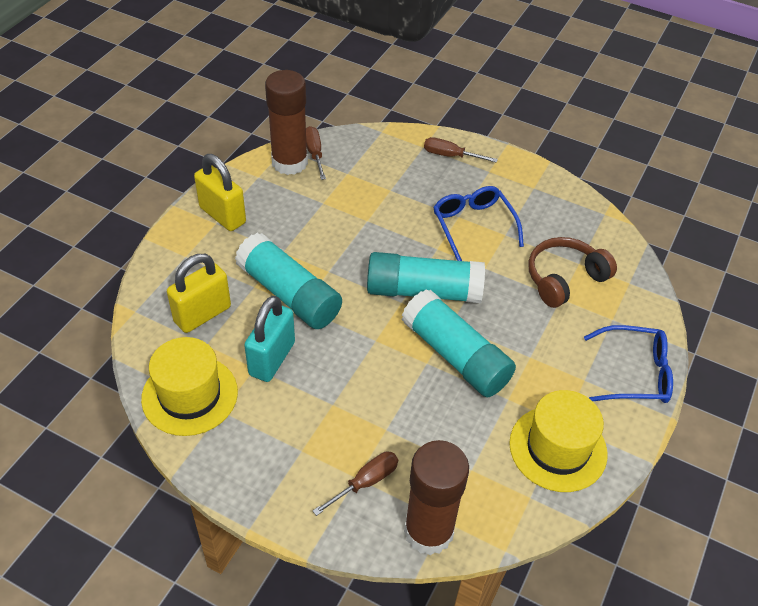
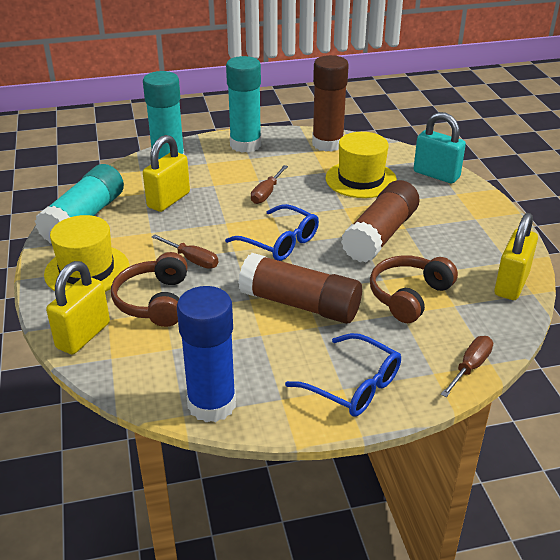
blue glue stick: none = 0 -> [177,286,236,422] = 1
brown glue stick: [265,70,308,175] [404,440,469,555] = 2 -> [238,253,362,324] [312,55,349,152] [341,180,420,263] = 3
brown headphones: [528,237,617,308] = 1 -> [111,252,188,327] [370,255,458,323] = 2
yellow padlock: [167,254,231,333] [194,154,246,231] = 2 -> [46,261,110,355] [143,135,190,212] [494,213,538,300] = 3

